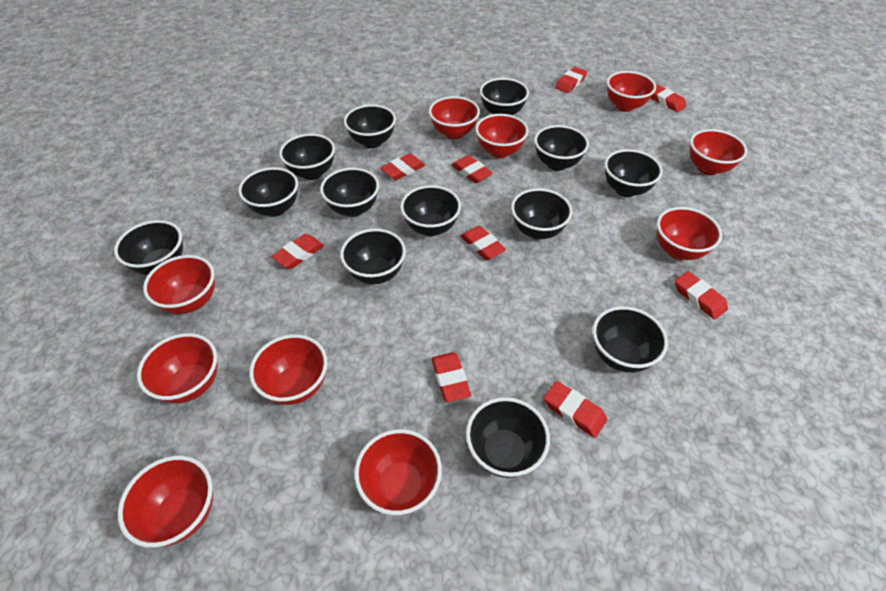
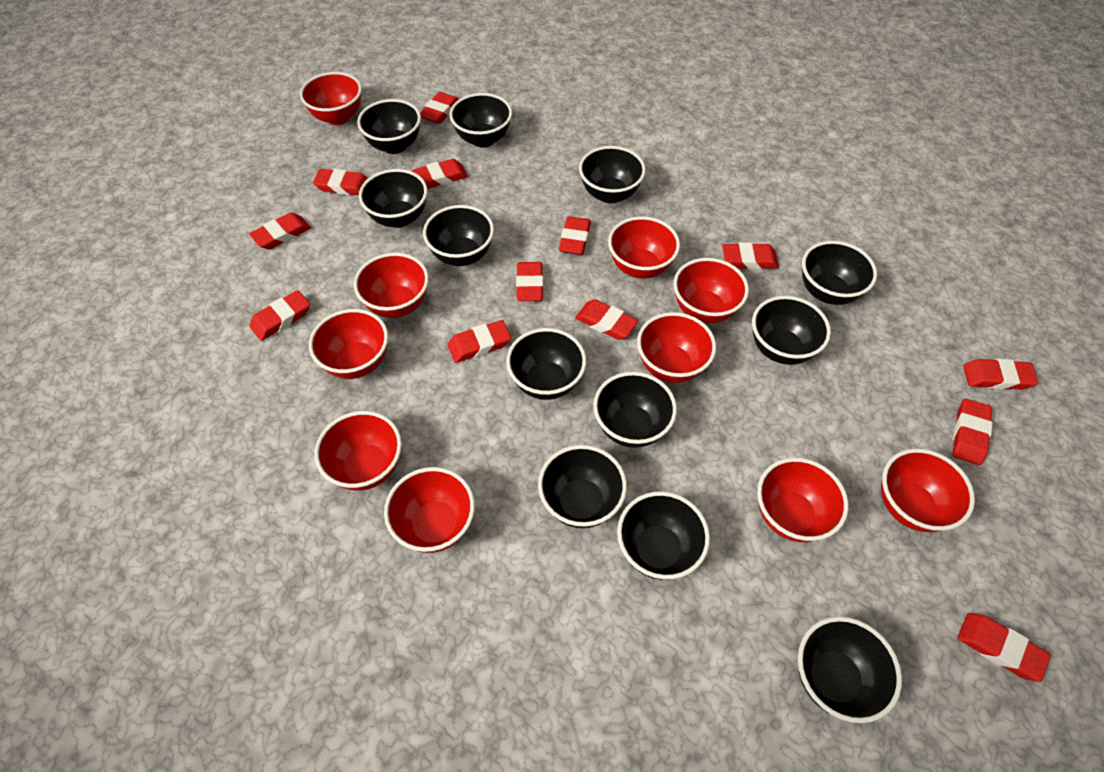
black bowl: [114,220,183,275] [238,167,298,217] [279,134,335,180] [320,168,379,217] [340,229,406,284] [344,104,396,148] [400,185,461,236] [466,397,550,478] [480,78,529,115] [511,188,572,240] [534,125,589,171] [593,306,668,373] [605,149,663,197] = 13 -> [357,99,421,154] [359,169,427,228] [423,205,494,266] [449,93,512,148] [506,328,586,400] [538,445,627,528] [579,146,646,203] [593,372,677,448] [617,491,710,580] [752,296,831,365] [798,617,902,723] [802,241,877,305] = 12
red eraser: [271,234,324,269] [381,153,425,180] [431,352,471,402] [451,155,493,183] [460,226,506,260] [544,381,607,438] [555,67,587,93] [651,85,687,112] [675,271,728,320] = 9 -> [249,213,311,250] [250,290,310,341] [313,169,368,195] [412,159,468,189] [420,92,459,124] [448,320,511,363] [516,262,543,301] [559,216,591,255] [575,299,638,340] [722,243,779,270] [953,399,993,465] [958,613,1051,682] [963,359,1038,390] = 13

